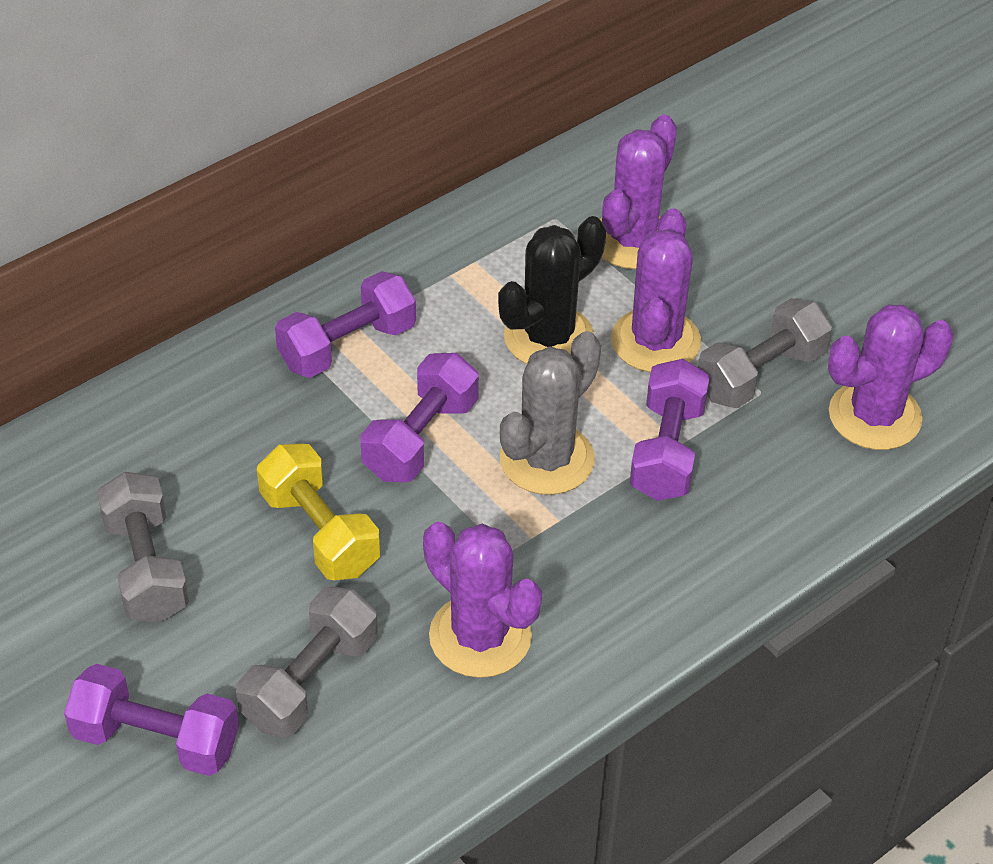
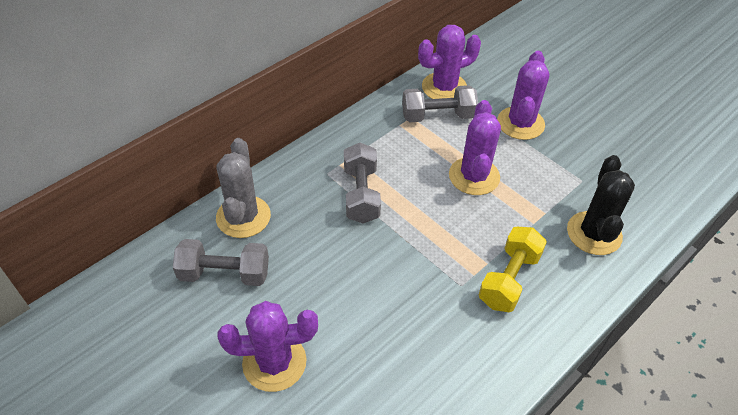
purple dumbbell: [64,664,239,776] [275,271,416,378] [360,353,479,482] [630,359,710,501] = 4 -> none = 0

